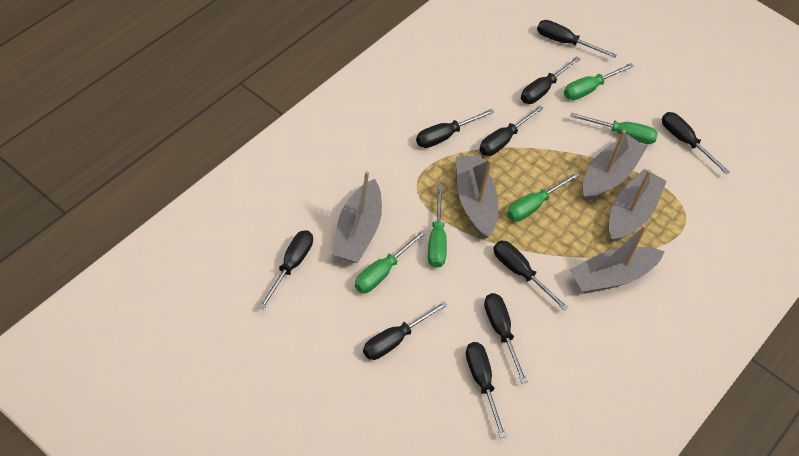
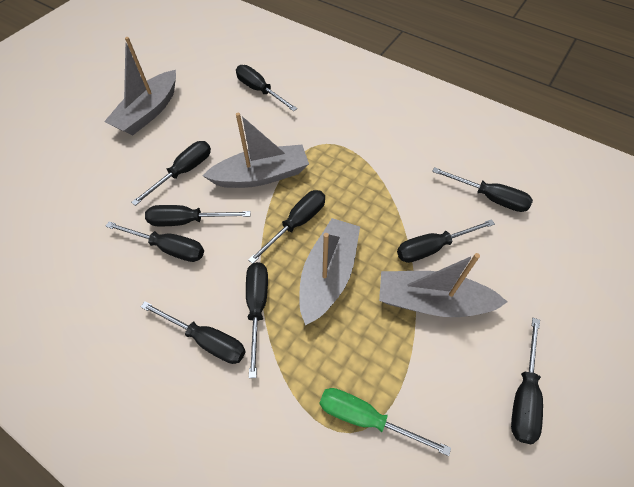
green screwdriver: [355,229,427,293] [428,186,447,268] [507,172,580,221] [564,63,634,100] [570,113,658,144] = 5 -> [320,388,451,456] = 1
grey boat: [332,171,382,263] [456,155,499,239] [570,225,665,294] [583,130,647,201] [609,169,667,243] = 5 -> [104,37,176,135] [203,113,309,188] [299,218,360,326] [379,253,508,317] = 4

